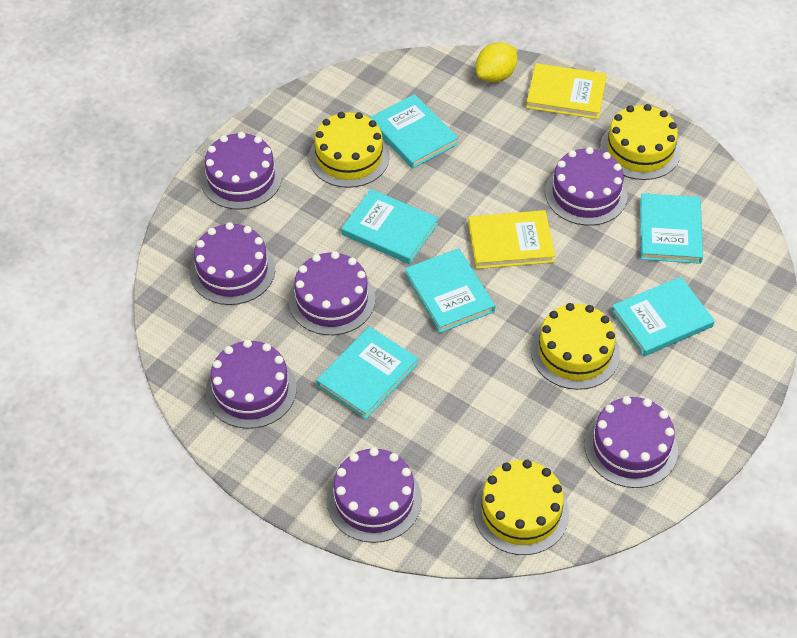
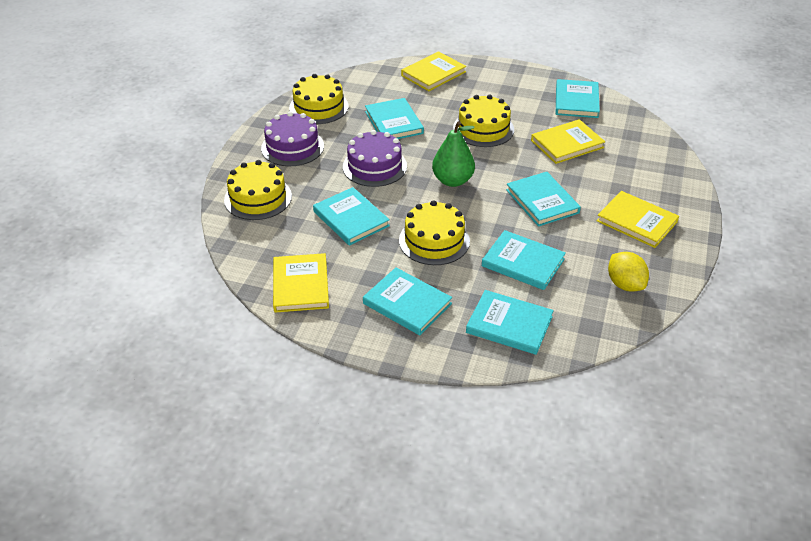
green pear: none = 0 -> [432,121,475,187] = 1
purple cake: [190,222,275,305] [200,132,282,209] [206,340,297,429] [289,251,375,335] [327,448,422,543] [545,147,628,226] [585,396,678,488] = 7 -> [261,112,324,166] [343,130,407,187] = 2
turquoise book: [316,326,418,419] [341,189,438,264] [369,94,458,169] [405,248,495,333] [611,277,715,356] [640,193,703,264] = 6 -> [313,187,390,246] [363,267,452,335] [365,98,424,139] [466,290,554,355] [482,230,566,290] [506,172,581,227] [556,79,600,118] = 7
yellow book: [468,210,555,269] [526,63,607,119] = 2 -> [273,253,329,313] [401,51,466,91] [531,119,605,164] [597,191,679,248] = 4

